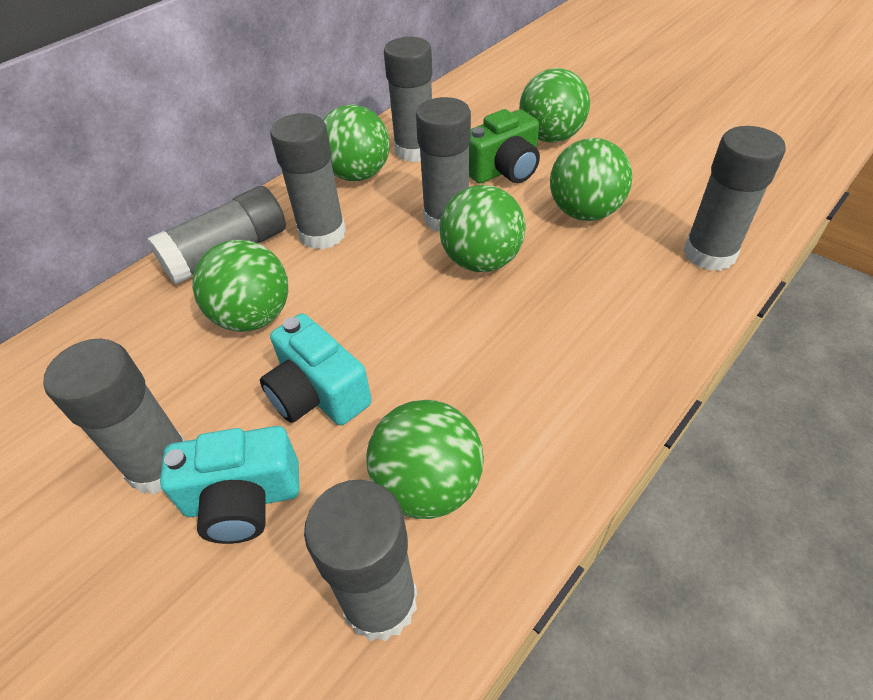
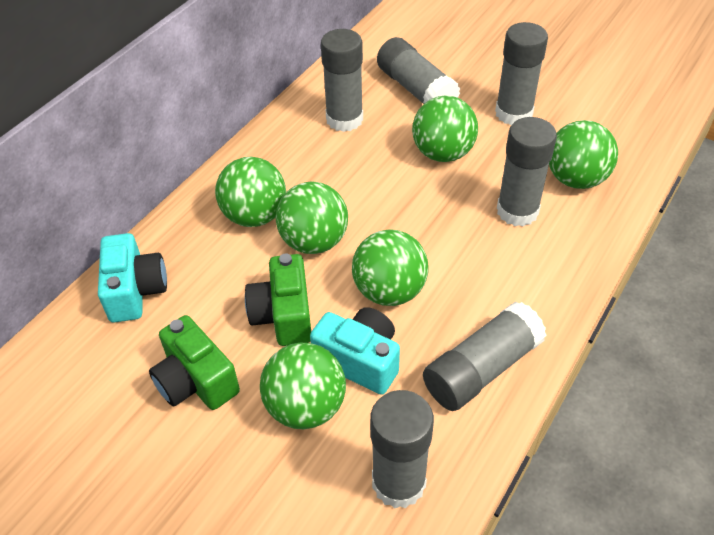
green camera: [469,109,540,184] = 1 -> [149,315,240,410] [245,254,311,346] = 2
grey glue stick: [43,339,185,495] [147,186,286,284] [270,113,346,250] [304,480,417,641] [384,37,433,162] [416,97,471,233] [683,126,786,271] = 7 -> [321,29,363,132] [370,390,434,508] [377,37,460,104] [423,301,547,411] [495,22,548,125] [497,117,557,227] = 6

